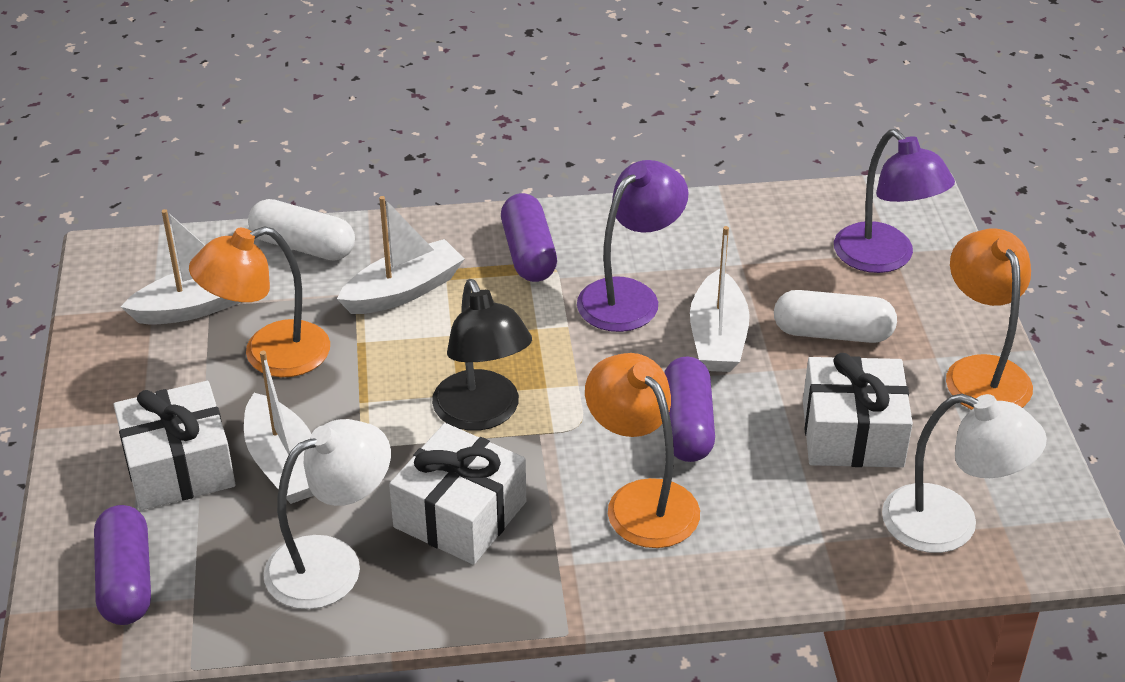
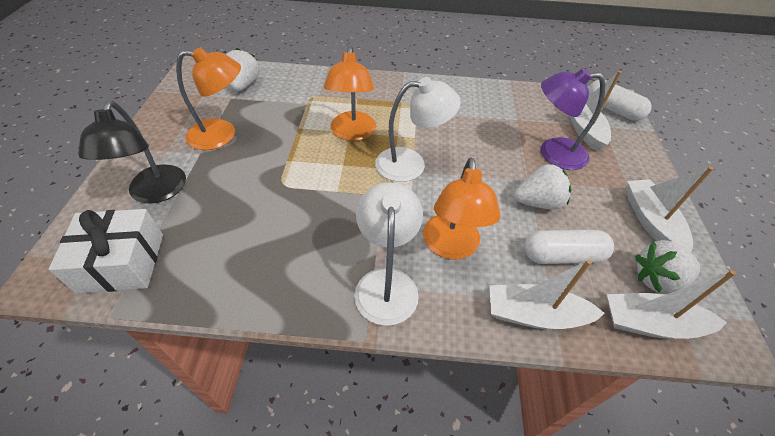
purple capsule: [94,505,151,625] [501,193,557,282] [664,357,715,462] = 3 -> none = 0
purple lamp: [577,160,689,332] [834,129,955,273] = 2 -> [541,68,605,170] = 1
white gift: [113,381,236,510] [389,423,526,565] [803,353,913,468] = 3 -> [48,209,163,294] = 1
white strawberry: none = 0 -> [225,48,259,91] [514,164,571,210] [635,240,700,294] = 3

